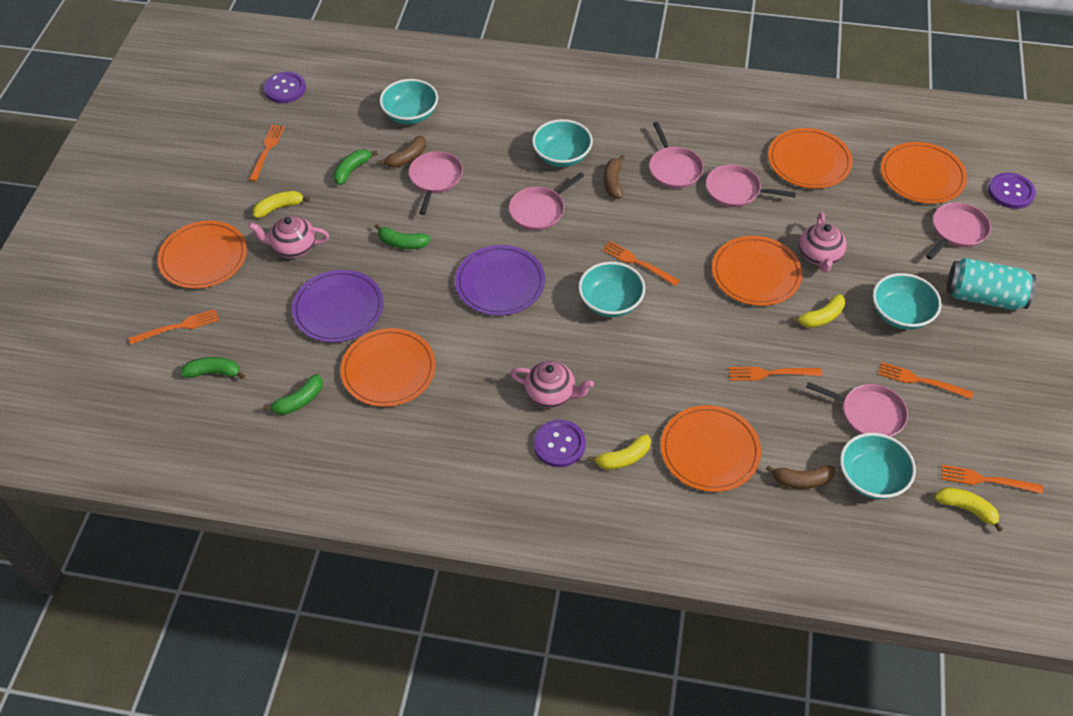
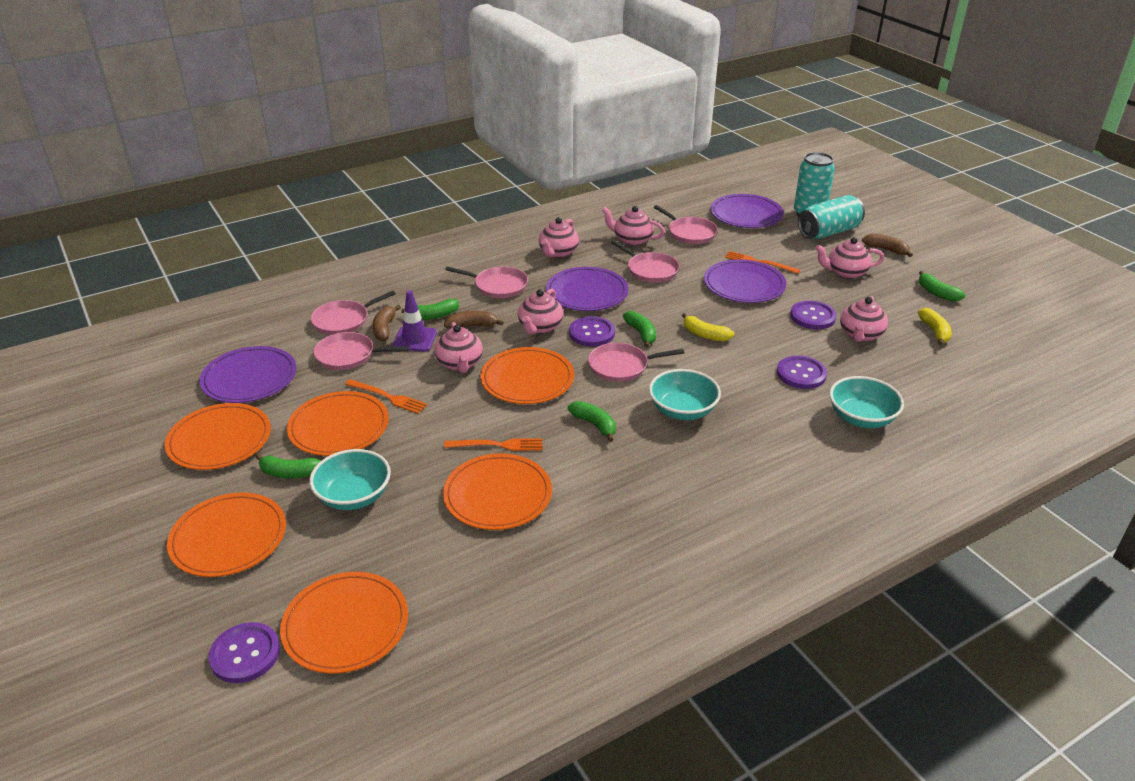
green banana: [180,357,245,379] [263,374,323,415] [333,150,378,185] [375,224,431,249] = 4 -> [255,453,322,478] [401,299,459,320] [568,401,616,442] [623,311,656,348] [919,271,966,302] = 5
orange fork: [129,309,219,345] [249,125,285,181] [602,241,680,286] [729,367,822,381] [878,362,973,399] [941,465,1043,494] = 6 -> [345,379,427,414] [444,438,542,451] [725,251,800,274] = 3
pink teapot: [248,216,329,258] [510,361,594,408] [799,212,847,272] = 3 -> [435,322,483,373] [518,289,563,334] [539,217,579,258] [602,206,665,246] [815,237,884,279] [840,296,888,342] = 6
purple button: [264,72,306,103] [534,420,586,467] [988,173,1036,209] = 3 -> [208,622,280,683] [569,316,615,347] [777,356,827,389] [790,300,837,329] = 4
purple plate: [292,270,384,343] [455,245,545,316] = 2 -> [199,346,297,403] [546,267,629,311] [704,259,786,303] [710,194,784,228] = 4
purple traffic cone: none = 0 -> [392,290,437,352] = 1
turquoise bowl: [379,79,438,124] [532,119,593,167] [578,262,645,317] [840,433,916,499] [873,273,941,330] = 5 -> [309,449,391,510] [649,369,721,420] [829,376,904,428] = 3
turquoise can: [947,258,1036,310] = 1 -> [794,152,835,217] [798,195,865,239] = 2
yellow banana: [253,191,310,218] [588,434,651,470] [791,294,846,328] [934,487,1003,532] = 4 -> [682,313,734,341] [918,308,952,345] = 2

